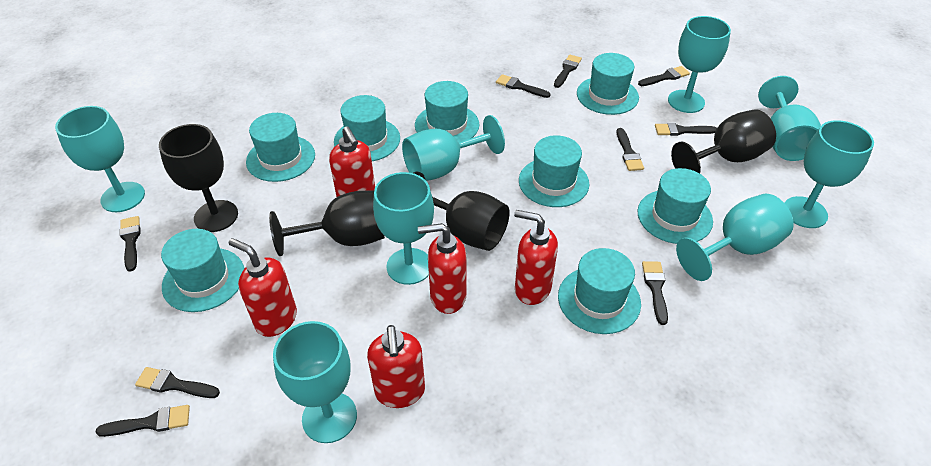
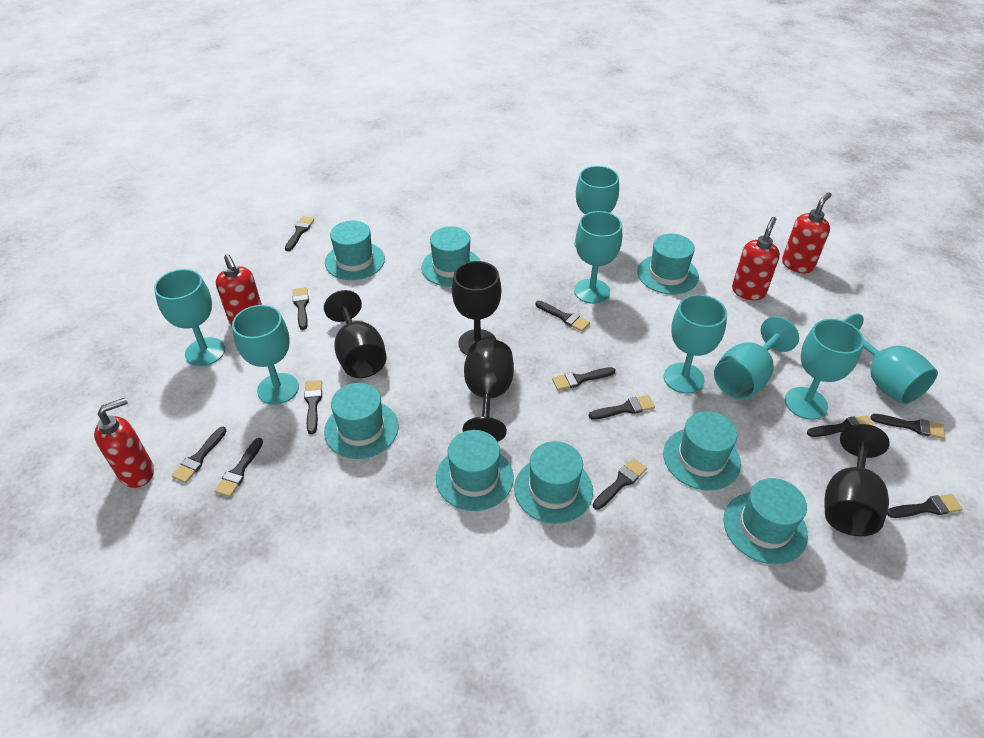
black brush: [95,405,190,437] [120,216,141,272] [135,367,220,398] [496,74,551,98] [554,55,582,88] [617,128,644,171] [638,66,690,86] [642,261,668,325] [655,123,717,136] = 9 -> [171,427,227,483] [214,438,263,497] [285,216,314,251] [293,287,309,330] [304,380,322,434] [536,301,590,331] [552,367,615,391] [589,395,655,420] [593,458,647,510] [807,415,875,437] [870,414,945,439] [887,494,962,518] = 12
red soap dispenser: [229,238,297,337] [329,126,375,197] [367,325,425,408] [418,223,466,314] [514,210,558,305] = 5 -> [94,398,154,488] [216,254,262,326] [732,217,780,300] [782,192,832,273] = 4

